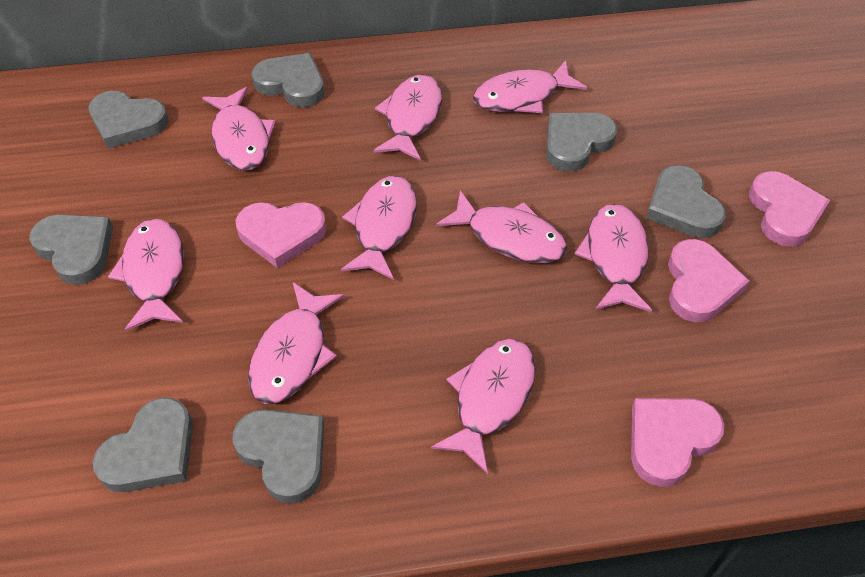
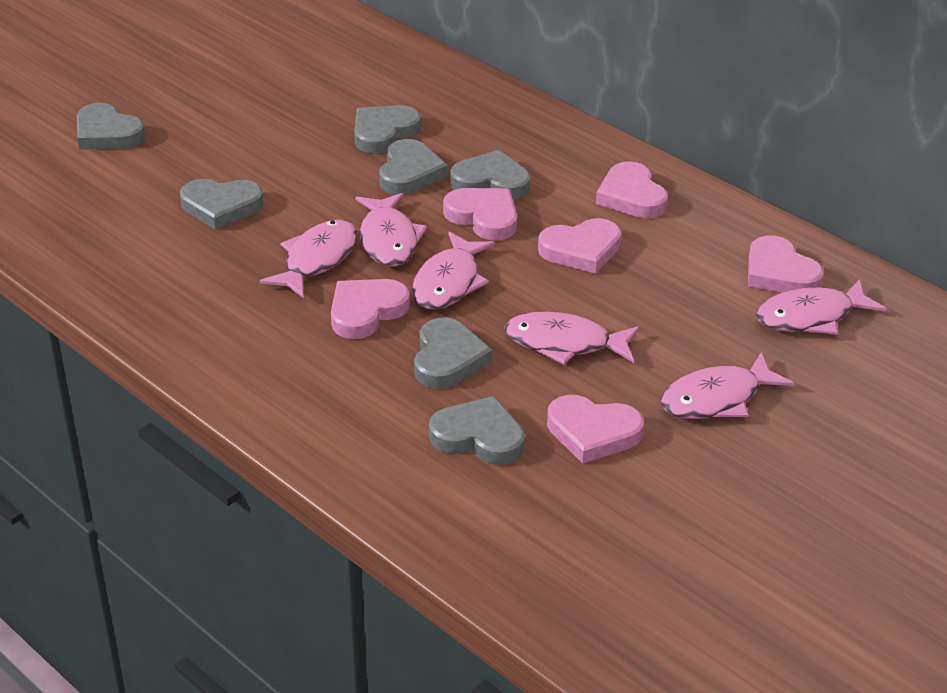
pink fish: [108,219,184,332] [202,87,276,170] [248,282,344,404] [341,176,417,280] [373,75,442,161] [431,339,536,474] [436,190,567,263] [473,60,587,113] [575,204,652,312] = 9 -> [259,220,357,298] [355,193,427,266] [412,232,495,309] [504,312,640,365] [661,352,794,419] [756,279,887,334] = 6
pink heart: [236,202,326,268] [631,398,724,487] [668,239,749,322] [749,171,830,247] = 4 -> [331,279,410,339] [443,188,517,241] [538,218,621,274] [547,395,644,464] [596,161,668,218] [748,235,824,293] = 6

